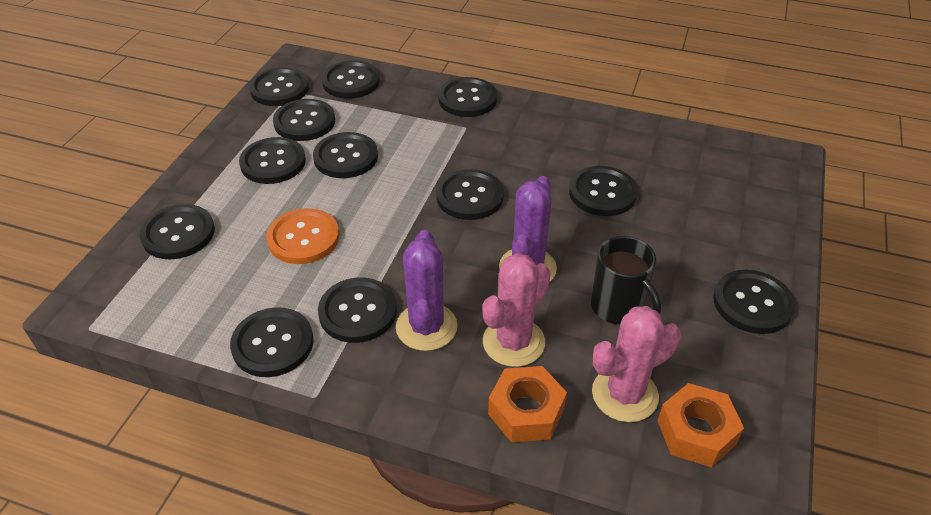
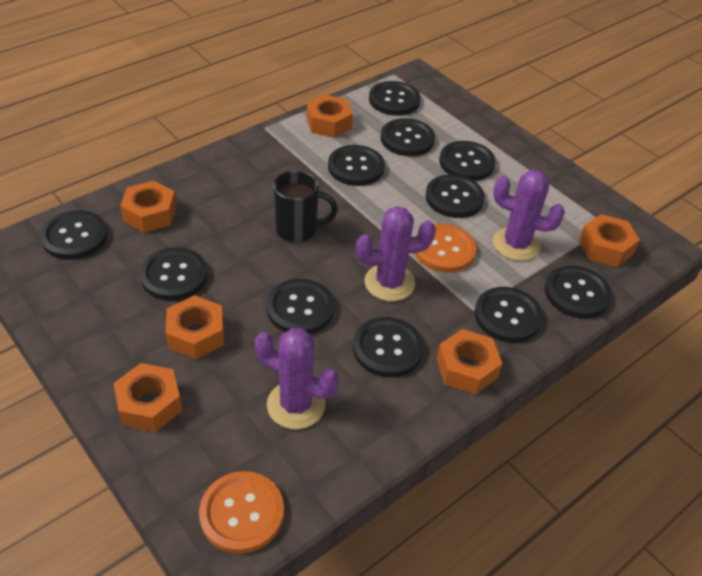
black button: [140,204,215,259] [230,307,313,377] [239,137,306,184] [249,67,309,106] [273,99,335,141] [313,132,378,178] [318,278,397,343] [322,61,380,98] [436,169,504,220] [438,77,497,117] [569,166,638,216] [713,270,795,334] = 12 -> [40,210,108,260] [140,247,208,301] [267,279,335,334] [328,145,385,186] [353,317,424,377] [369,81,421,116] [381,118,435,156] [425,174,485,218] [439,141,496,181] [475,287,543,343] [545,265,612,319] = 11
orange button: [266,208,339,264] = 1 -> [199,471,284,554] [414,224,476,273] = 2
orange nut: [488,366,567,442] [657,383,744,467] = 2 -> [114,363,182,432] [120,180,177,233] [166,295,224,359] [307,95,353,138] [437,329,502,395] [579,214,640,267] = 6
pink cactus: [482,253,551,367] [592,306,681,422] = 2 -> none = 0
purple cactus: [396,230,458,351] [499,176,557,281] = 2 -> [254,328,339,429] [356,206,436,301] [493,170,565,261] = 3

